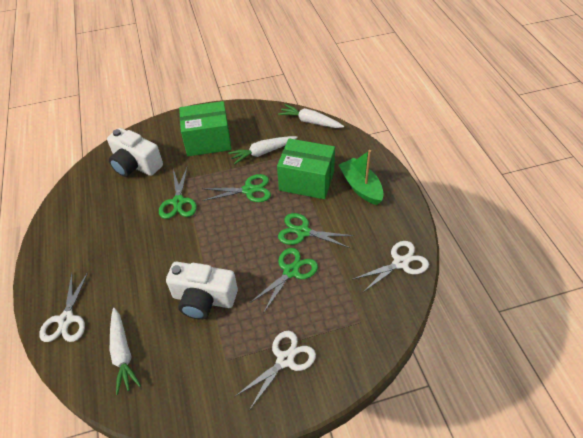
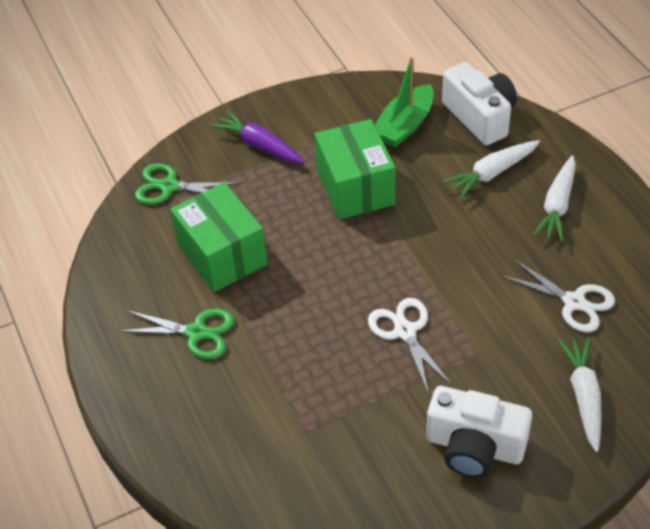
green scissors: [159,166,197,219] [202,174,271,202] [250,248,318,312] [278,213,354,248] = 4 -> [119,308,234,359] [135,163,239,205] = 2
purple carrot: none = 0 -> [211,110,305,163] = 1
white scissors: [39,272,88,342] [236,331,316,409] [353,241,429,293] = 3 -> [368,298,452,394] [501,259,615,333] = 2

